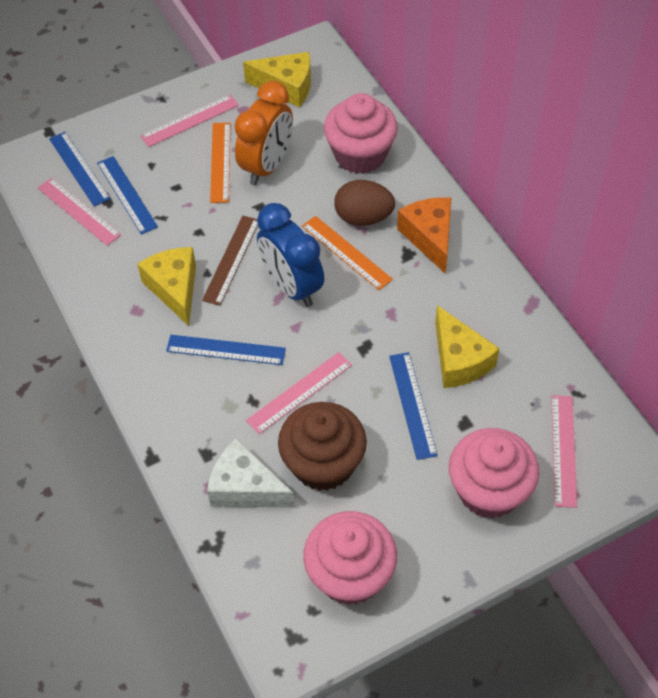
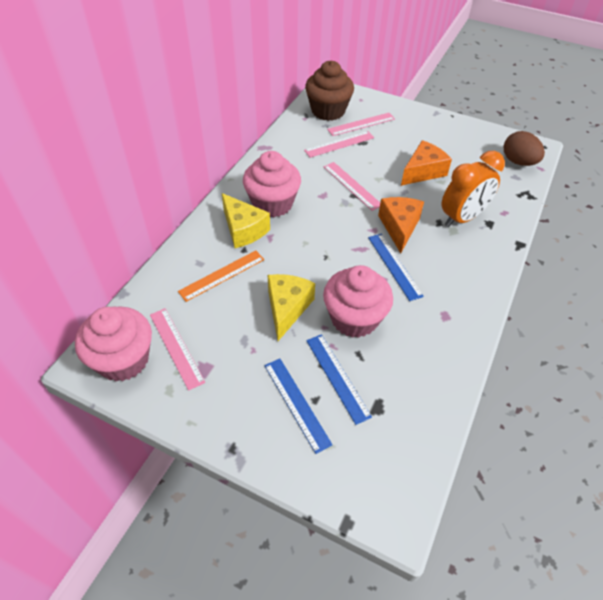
blue clock: [257,203,324,307] = 1 -> none = 0
blue ruler: [49,132,110,206] [97,156,158,235] [166,335,286,365] [389,352,438,460] = 4 -> [264,358,333,454] [306,334,372,425] [368,234,424,301] = 3
brown ruler: [202,216,258,306] = 1 -> none = 0
orange cheese: [397,197,451,273] = 1 -> [378,197,424,253] [401,140,452,186] = 2
orange ruler: [210,123,230,203] [302,216,393,290] = 2 -> [178,250,264,302] = 1
white cheese: [207,438,295,507] = 1 -> none = 0
yellow cheese: [137,247,196,326] [243,52,311,108] [435,305,500,388] = 3 -> [222,193,270,248] [268,274,315,341] = 2

